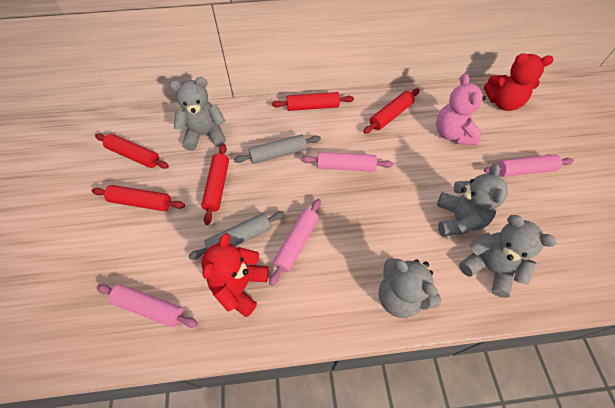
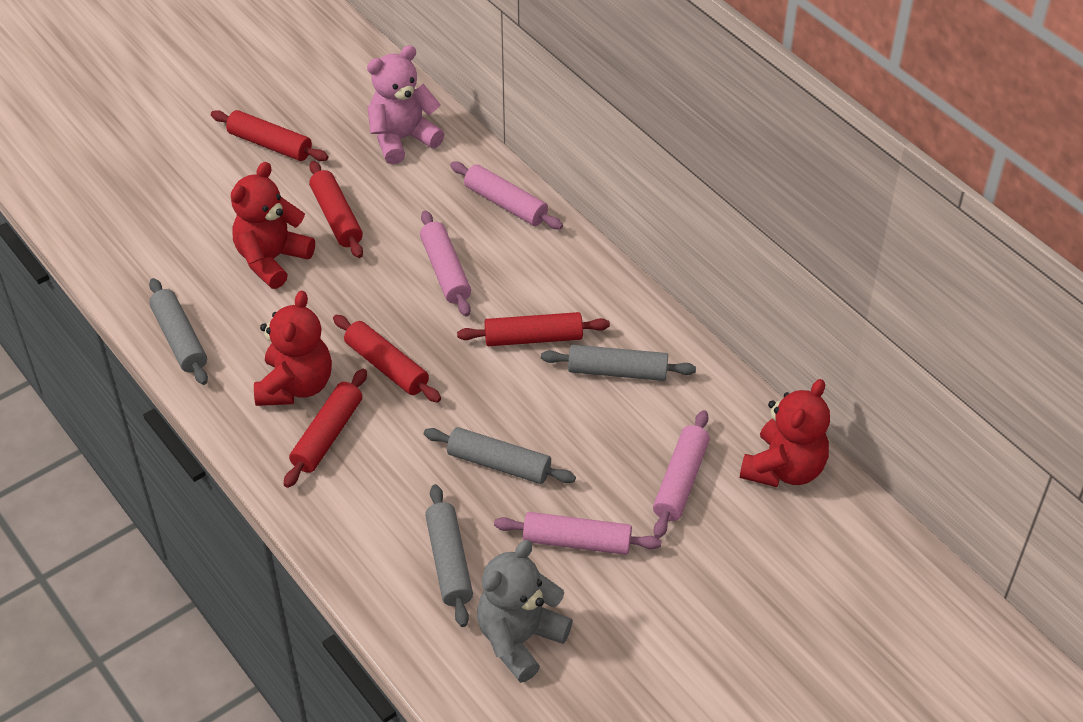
grey rolling pin: [188,211,285,259] [234,134,321,164] = 2 -> [149,278,208,385] [424,427,576,484] [425,484,473,627] [541,345,696,381] = 4
grey teddy bear: [169,77,226,151] [378,258,441,318] [437,164,508,237] [459,215,557,298] = 4 -> [477,540,573,683] = 1
red teddy bear: [201,233,269,317] [484,53,554,111] = 2 -> [231,162,315,289] [254,291,332,406] [740,379,830,487] = 3

